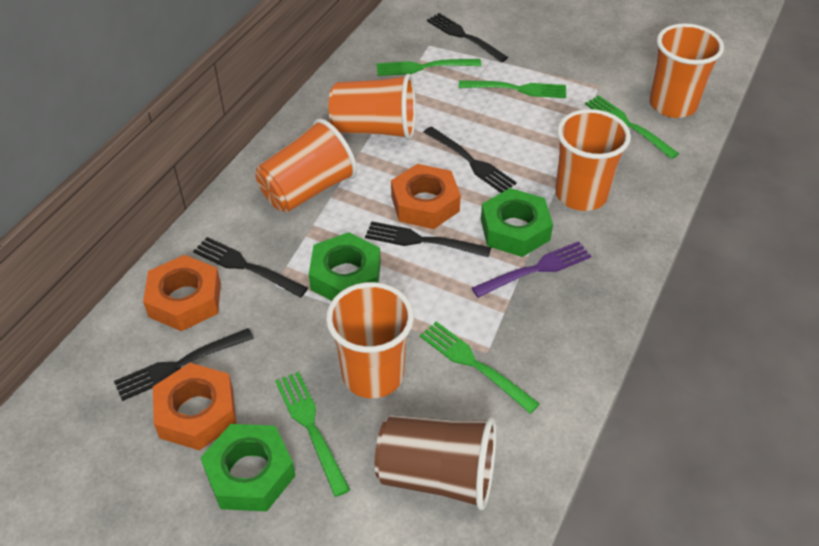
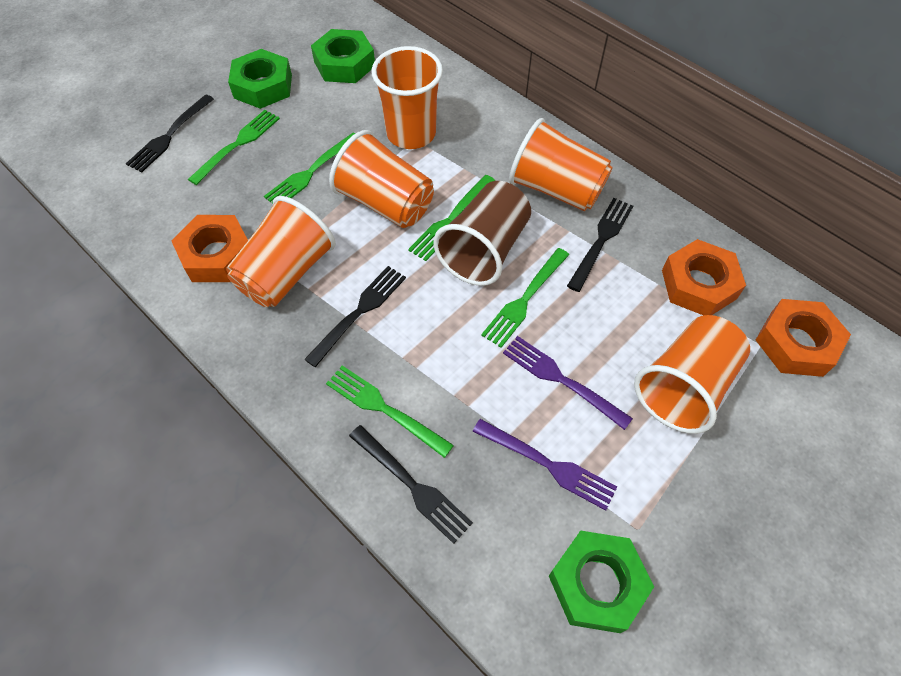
black fork: [114,328,254,401] [193,237,308,298] [365,221,491,258] [424,127,517,193] [427,13,508,62] = 5 -> [126,94,214,172] [304,266,406,367] [349,425,473,544] [567,198,633,292] = 4
purple fork: [472,241,591,298] = 1 -> [472,419,617,511] [503,336,633,430] = 2

